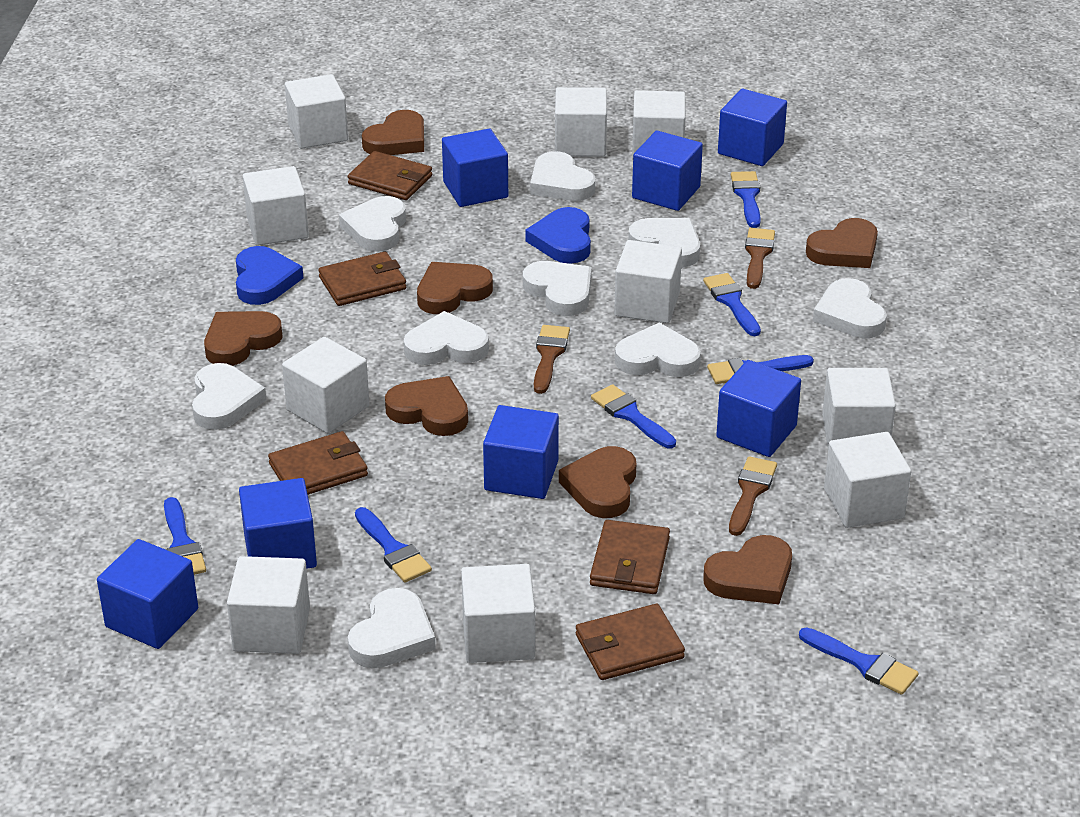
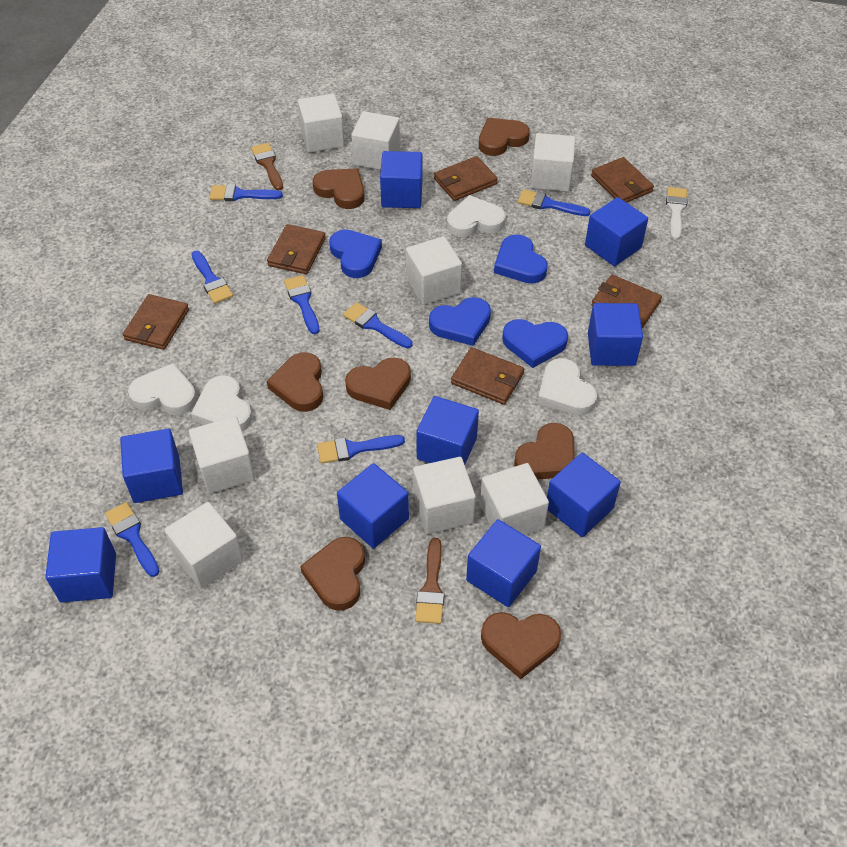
blue cube: [97,539,198,649] [239,478,317,569] [442,129,508,207] [483,405,559,499] [632,131,703,211] [716,360,801,457] [718,89,787,166] = 7 -> [45,527,116,603] [120,429,183,503] [337,463,409,549] [380,151,422,208] [416,396,479,465] [466,519,541,607] [547,453,621,537] [585,197,648,266] [588,303,643,366] = 9
blue heart: [236,246,303,305] [525,207,591,264] = 2 -> [329,230,382,278] [429,297,491,346] [494,234,548,284] [502,319,568,368] = 4
brown brush: [534,325,570,394] [729,456,777,536] [745,228,775,289] = 3 -> [251,143,283,191] [415,538,444,624] = 2
brown wallet: [268,431,368,495] [319,251,406,306] [348,151,432,200] [576,604,685,680] [590,520,670,594] = 5 -> [123,294,189,350] [267,224,326,274] [434,156,498,201] [451,347,524,405] [591,157,654,203] [591,275,662,328] = 6
white brush: none = 0 -> [666,187,687,240] = 1
white cube: [227,556,310,654] [243,166,309,246] [282,337,369,433] [285,74,348,149] [461,564,535,663] [555,87,607,157] [614,240,682,323] [632,90,685,158] [822,368,896,447] [824,432,911,528] = 10 -> [164,502,243,589] [189,416,255,494] [298,94,345,152] [351,111,400,170] [406,236,462,305] [413,457,476,534] [480,463,549,535] [530,133,575,192] = 8
white heart: [192,363,267,430] [339,196,406,252] [348,588,436,668] [404,311,489,365] [523,261,592,316] [530,151,595,201] [615,322,701,377] [628,218,700,268] [813,278,887,338] = 9 -> [128,363,197,415] [191,375,252,431] [447,195,506,237] [538,358,597,415] = 4

